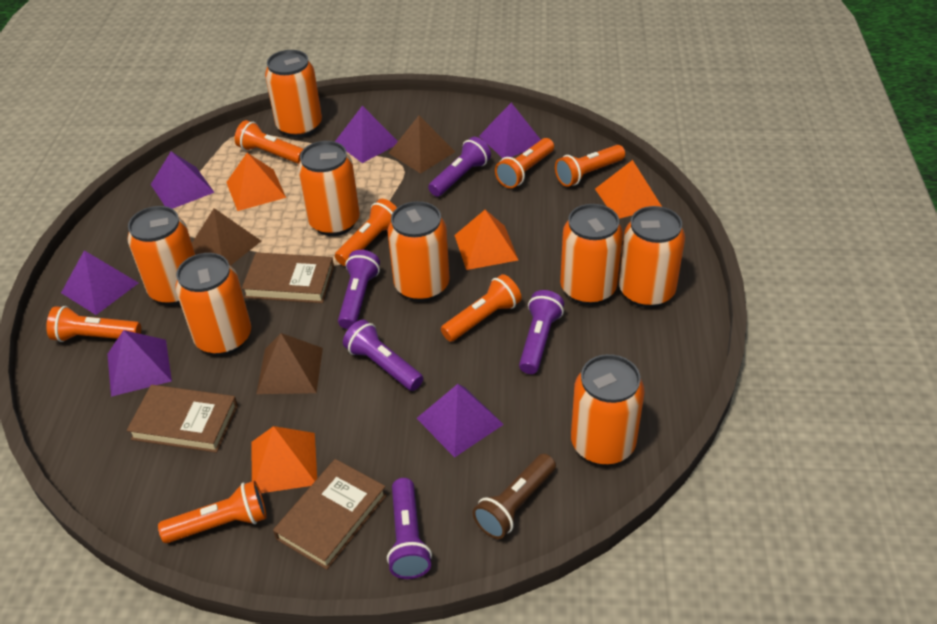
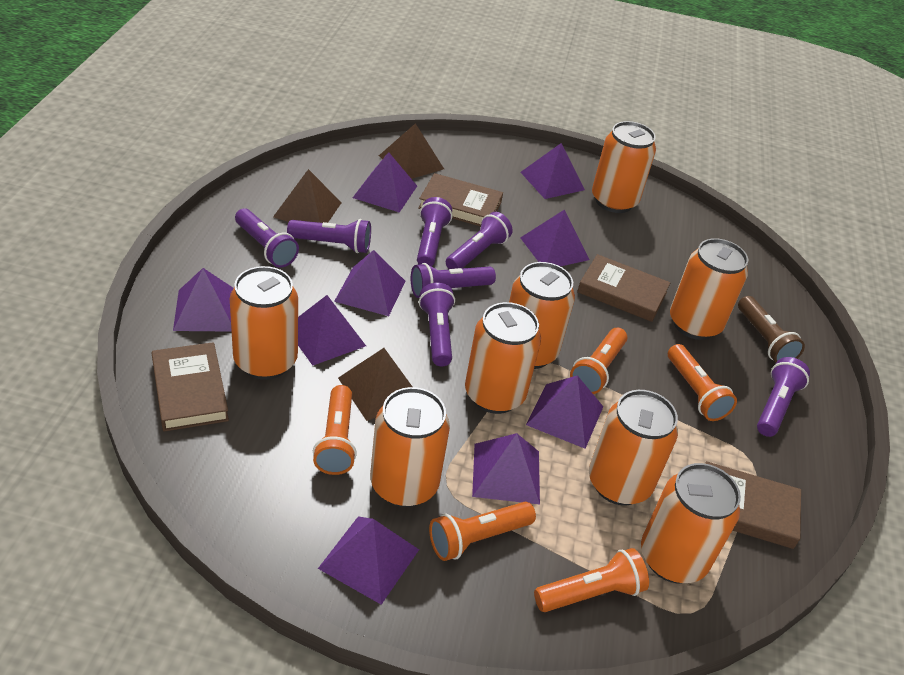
brown book: [127,385,238,453] [242,252,334,303] [273,459,387,570] = 3 -> [151,342,229,432] [418,173,503,227] [577,254,670,322] [705,461,801,549] = 4
orange flashlight: [46,306,141,342] [158,481,267,543] [235,120,303,164] [335,199,397,266] [441,274,522,342] [495,138,554,188] [555,145,625,187] = 7 -> [313,385,357,475] [429,502,536,561] [534,548,649,612] [570,328,627,394] [668,344,737,421] = 5
orange pyramid: [226,153,286,211] [252,426,317,493] [454,210,518,270] [595,160,662,219] = 4 -> none = 0
purple flashlight: [338,250,380,329] [343,319,423,391] [387,478,432,579] [428,137,491,197] [519,290,564,374] = 5 -> [235,209,299,268] [287,219,371,253] [411,263,496,298] [417,197,452,266] [419,283,455,366] [446,212,513,269] [757,357,810,437] = 7
purple pyramid: [61,250,138,315] [107,330,172,397] [151,151,215,209] [335,106,398,163] [416,384,504,458] [479,103,541,158] = 6 -> [173,268,233,332] [298,295,366,366] [318,516,419,605] [334,250,406,316] [353,152,417,213] [472,433,540,504] [520,209,590,266] [521,143,585,199] [526,375,603,449] = 9

